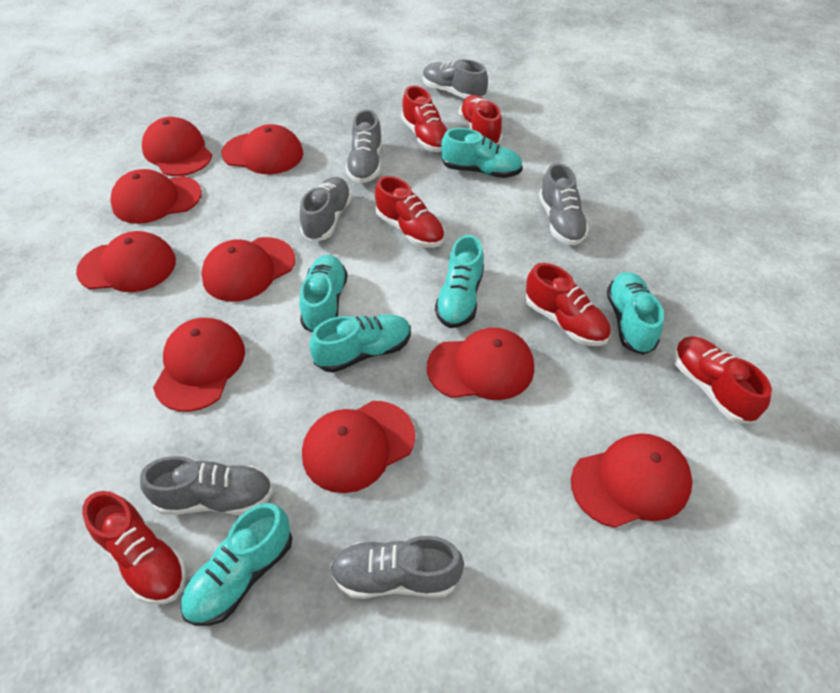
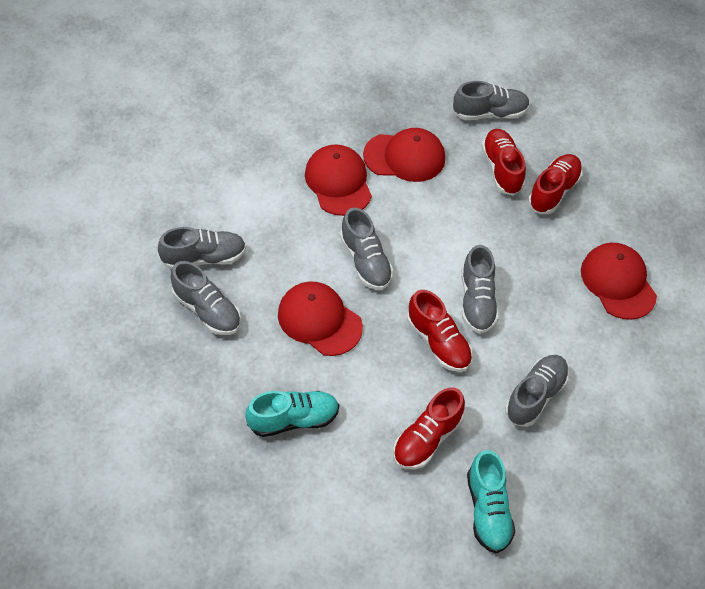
red cap: [76,231,176,292] [110,169,202,224] [142,117,212,176] [153,318,245,412] [201,237,295,302] [222,124,303,174] [302,401,415,493] [427,328,534,400] [571,433,693,528] = 9 -> [278,281,363,356] [305,144,372,216] [363,128,445,182] [581,243,657,320] = 4
red shoe: [82,491,187,604] [375,176,445,248] [401,86,447,152] [459,95,502,145] [525,263,611,346] [674,336,772,423] = 6 -> [393,387,465,470] [407,290,473,372] [481,129,526,196] [528,154,583,214] = 4
turquoise shoe: [180,503,293,626] [299,255,348,333] [309,314,411,373] [435,235,484,328] [441,128,523,178] [606,272,664,355] = 6 -> [246,391,339,437] [467,450,515,553] = 2

